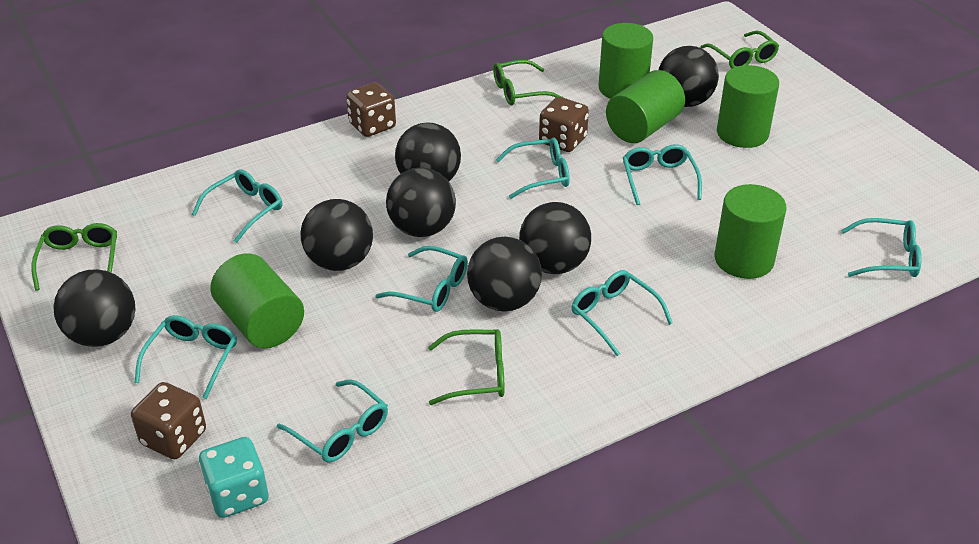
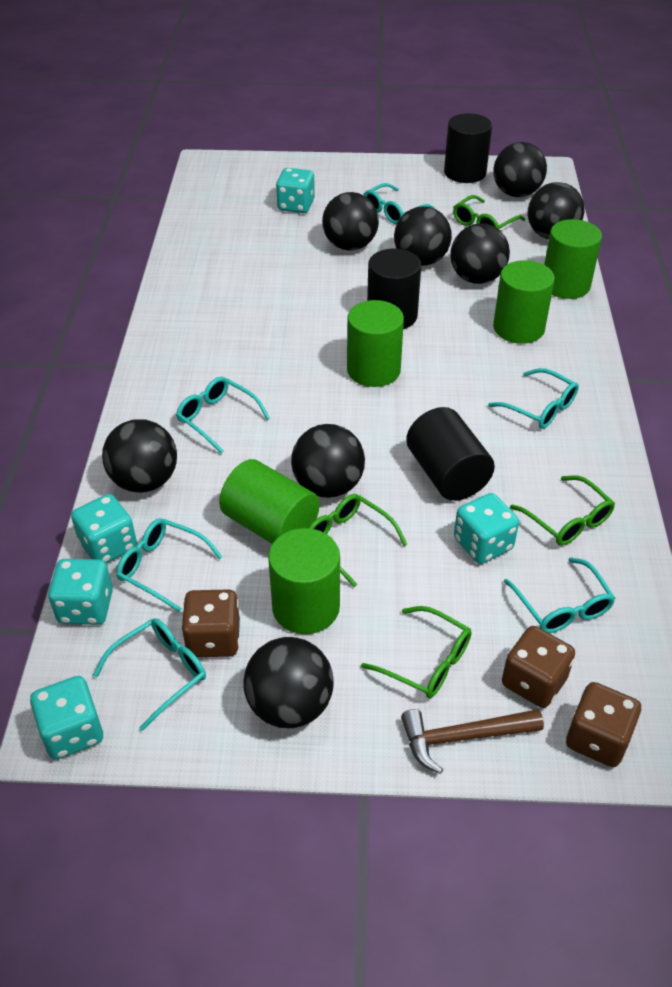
black ball: [53,269,135,347] [301,199,373,271] [386,168,456,237] [395,122,461,181] [467,237,542,312] [519,202,591,274] [659,46,719,107] = 7 -> [102,419,177,493] [243,637,334,728] [291,424,365,498] [322,192,379,251] [394,206,452,266] [450,223,510,284] [493,142,547,197] [528,182,585,239] = 8
black cylinder: none = 0 -> [367,249,421,329] [406,407,495,501] [444,113,492,183] = 3
brown hammer: none = 0 -> [401,709,544,774] = 1
turquoise dice: [199,437,268,518] = 1 -> [30,676,103,759] [48,559,113,625] [71,494,137,563] [276,168,315,213] [454,493,519,564] = 5
turquoise glasses: [134,315,237,399] [192,169,282,243] [277,379,388,462] [375,246,468,312] [496,137,570,199] [572,270,673,356] [623,144,702,205] [841,218,922,277] = 8 -> [93,618,206,731] [116,518,222,612] [176,377,270,454] [364,183,435,224] [488,368,579,429] [504,557,615,633] = 6

